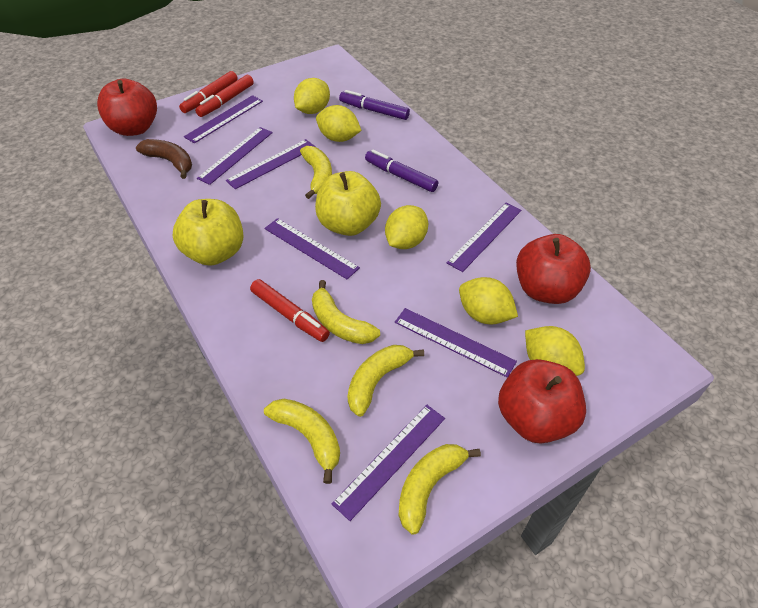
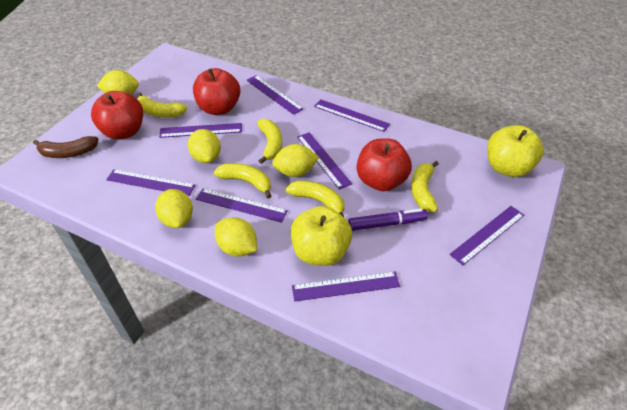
purple marker: [339,90,410,120] [365,150,438,192] = 2 -> [348,208,428,231] = 1
purple ruler: [184,95,263,143] [197,127,273,185] [226,139,316,189] [265,218,360,279] [332,405,445,521] [395,308,517,378] [447,203,521,272] = 7 -> [106,169,195,196] [159,123,242,138] [196,188,288,223] [246,75,303,115] [292,271,400,301] [297,132,352,190] [314,99,390,132] [449,206,524,265] = 8
red marker: [179,71,238,113] [195,75,254,117] [250,279,330,342] = 3 -> none = 0

